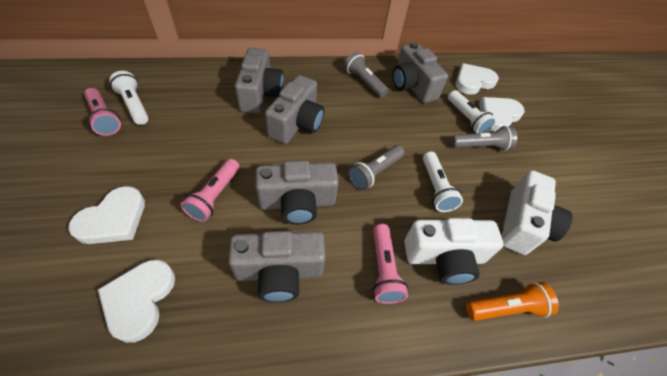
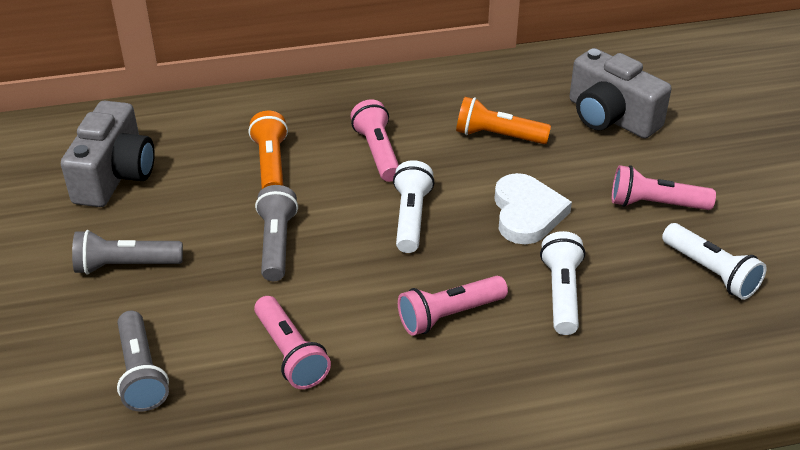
grey camera: [228,231,326,302] [235,48,284,113] [255,160,339,225] [265,75,324,144] [392,42,448,103] = 5 -> [61,101,155,207] [569,48,671,139] = 2
orange flashlight: [466,282,559,321] = 1 -> [248,111,288,189] [456,97,551,144] = 2
pink flashlight: [84,88,121,136] [181,159,240,222] [373,224,408,304] = 3 -> [254,296,331,389] [351,99,399,182] [398,276,508,336] [612,165,716,210] = 4
white camera: [404,218,504,285] [501,170,573,255] = 2 -> none = 0
white heart: [68,186,145,244] [98,260,175,343] [455,63,499,95] [479,97,525,132] = 4 -> [494,173,572,244] = 1

